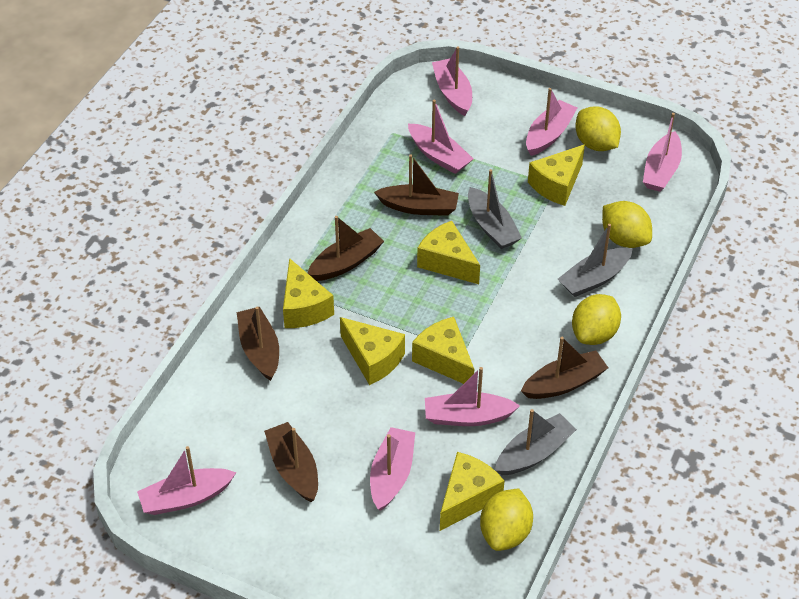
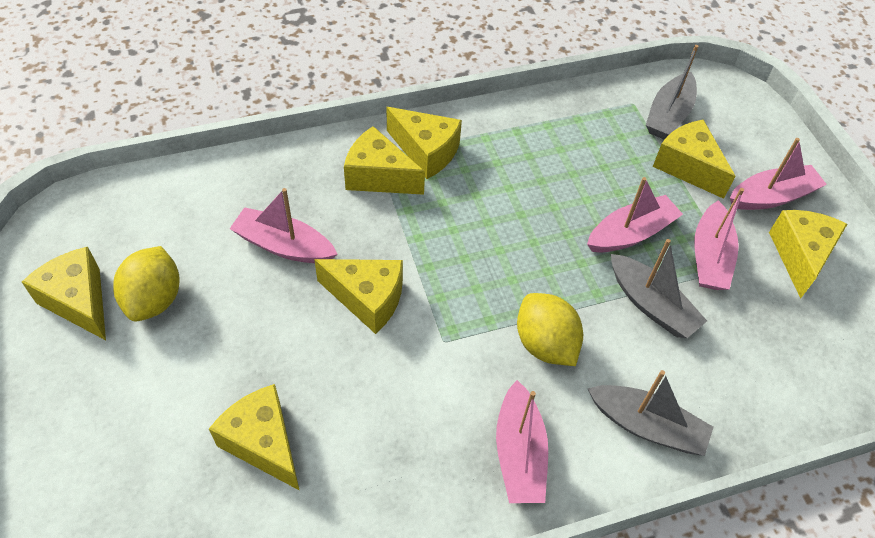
brown boat: [237,307,279,381] [264,422,318,502] [308,216,384,281] [374,154,459,216] [521,337,608,399] = 5 -> none = 0
pink boat: [137,446,236,515] [370,427,415,511] [408,100,473,174] [425,367,520,426] [432,47,472,116] [526,88,577,156] [643,113,682,192] = 7 -> [230,188,337,263] [496,380,548,503] [587,177,683,252] [694,188,744,290] [730,138,827,210] = 5
yellow cheese: [283,258,334,328] [340,317,405,385] [412,317,474,384] [417,221,480,284] [440,452,505,531] [528,145,585,206] = 6 -> [22,247,106,340] [209,384,300,491] [314,259,403,334] [344,126,425,195] [386,107,462,179] [653,119,735,199] [769,210,847,299] = 7
yellow lemon: [480,488,533,551] [572,294,621,345] [575,106,621,151] [602,201,652,248] = 4 -> [113,246,180,322] [517,293,583,366] = 2

